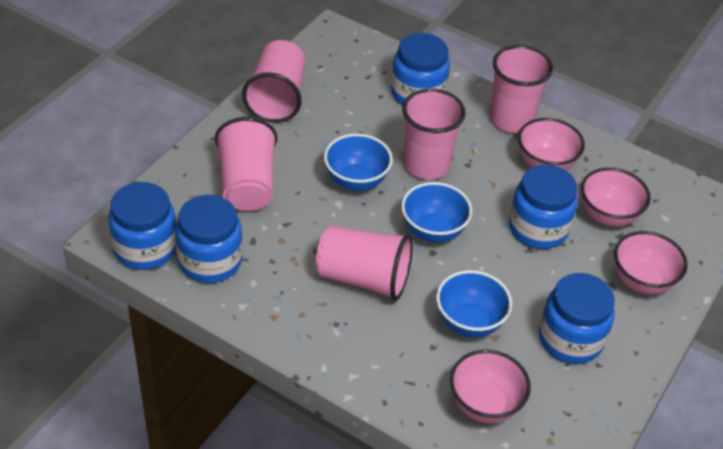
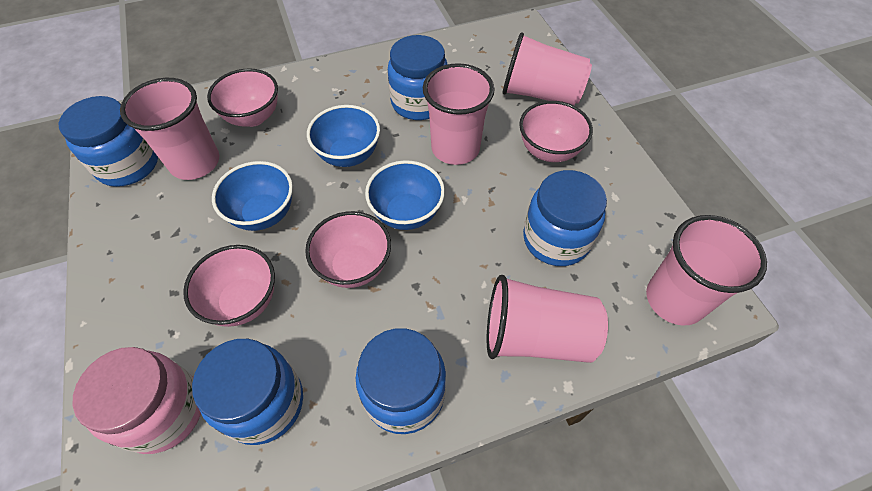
pink jar: none = 0 -> [73,347,201,454] = 1

